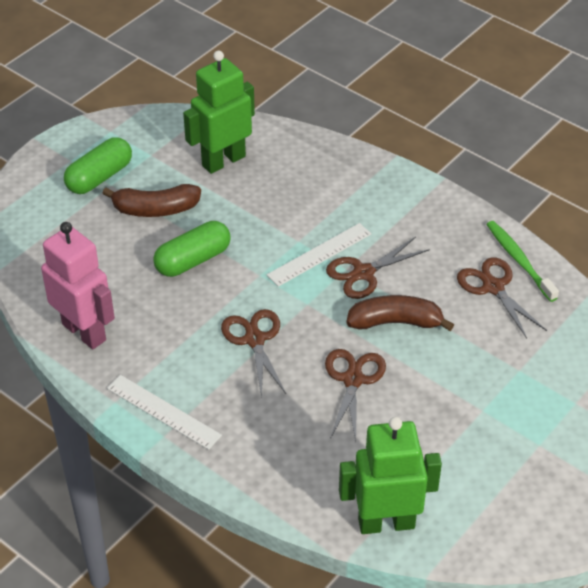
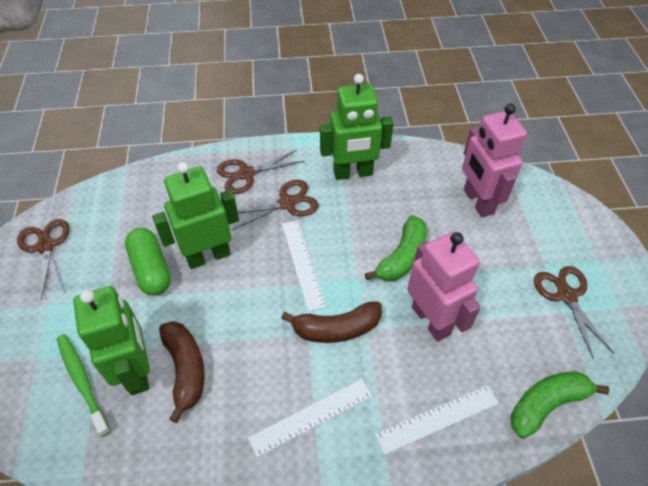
green banana: none = 0 -> [365,215,427,281] [511,371,609,439] = 2
green capsule: [64,137,132,194] [153,221,231,277] = 2 -> [125,228,171,296] = 1
green robot: [183,50,255,174] [339,417,442,534] = 2 -> [73,286,150,395] [152,162,239,269] [320,74,394,180] = 3
pink robot: [41,222,115,349] = 1 -> [407,232,481,342] [462,104,527,217] = 2
white ruler: [107,375,222,450] [267,223,371,287] = 2 -> [248,379,372,457] [282,220,326,312] [375,385,499,455] = 3

